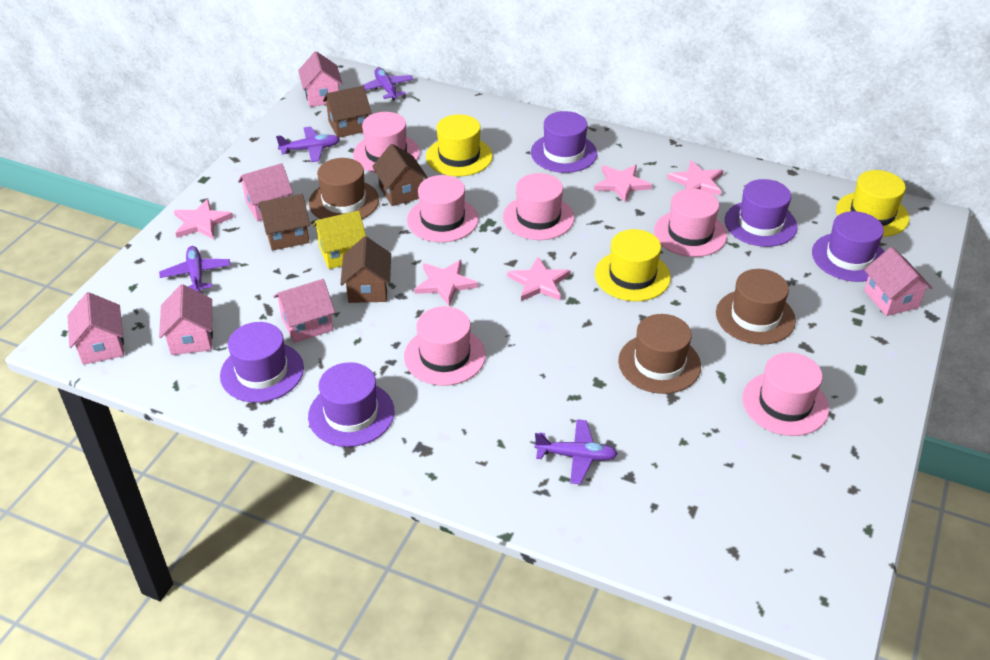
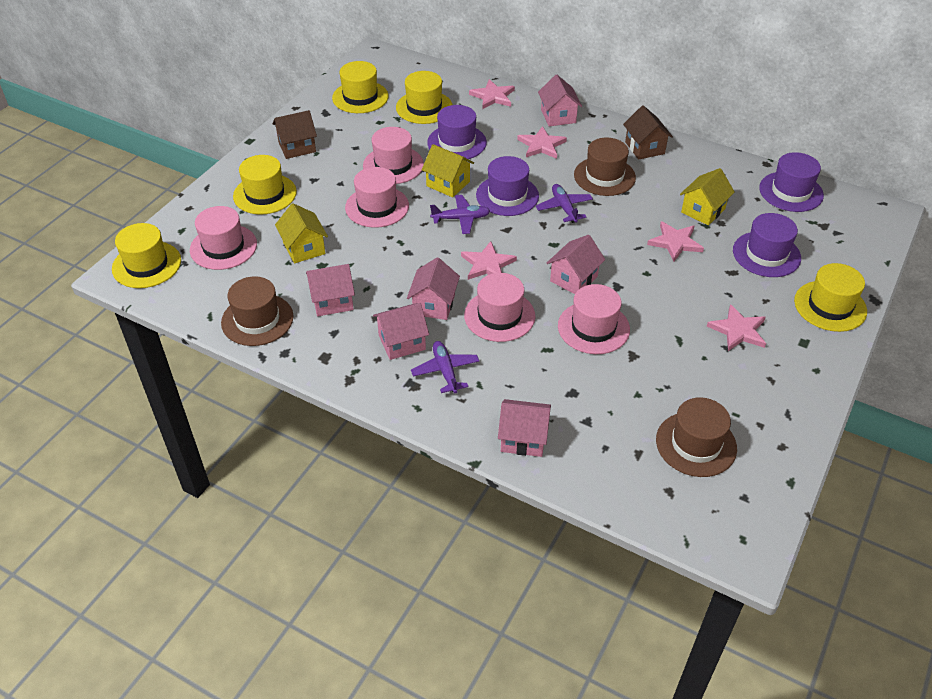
brown house: [259,194,310,250] [323,86,371,138] [340,236,391,303] [372,144,428,206] = 4 -> [272,110,317,159] [623,105,673,160] = 2
pink hat: [353,112,420,173] [404,306,486,386] [407,175,478,242] [503,173,574,240] [654,188,727,257] [742,352,829,436] = 6 -> [190,206,257,270] [345,167,409,228] [363,127,424,184] [464,273,536,342] [558,284,630,354] = 5
purple hat: [220,322,304,403] [308,362,395,447] [531,111,597,173] [725,179,797,247] [812,211,885,282] = 5 -> [427,105,487,159] [476,156,539,216] [733,213,801,277] [759,152,824,212] = 4
purple plane: [159,246,230,292] [276,126,340,162] [361,68,414,101] [534,419,618,484] = 4 -> [411,341,479,393] [430,195,490,234] [536,184,593,223] = 3
yellow hat: [426,114,493,176] [595,229,671,301] [836,170,909,237] = 3 -> [112,223,181,288] [233,155,297,214] [332,61,389,113] [396,71,453,124] [794,263,867,332] = 5
yellow house: [313,211,366,269] = 1 -> [275,203,328,263] [422,144,474,197] [680,168,735,225] = 3

